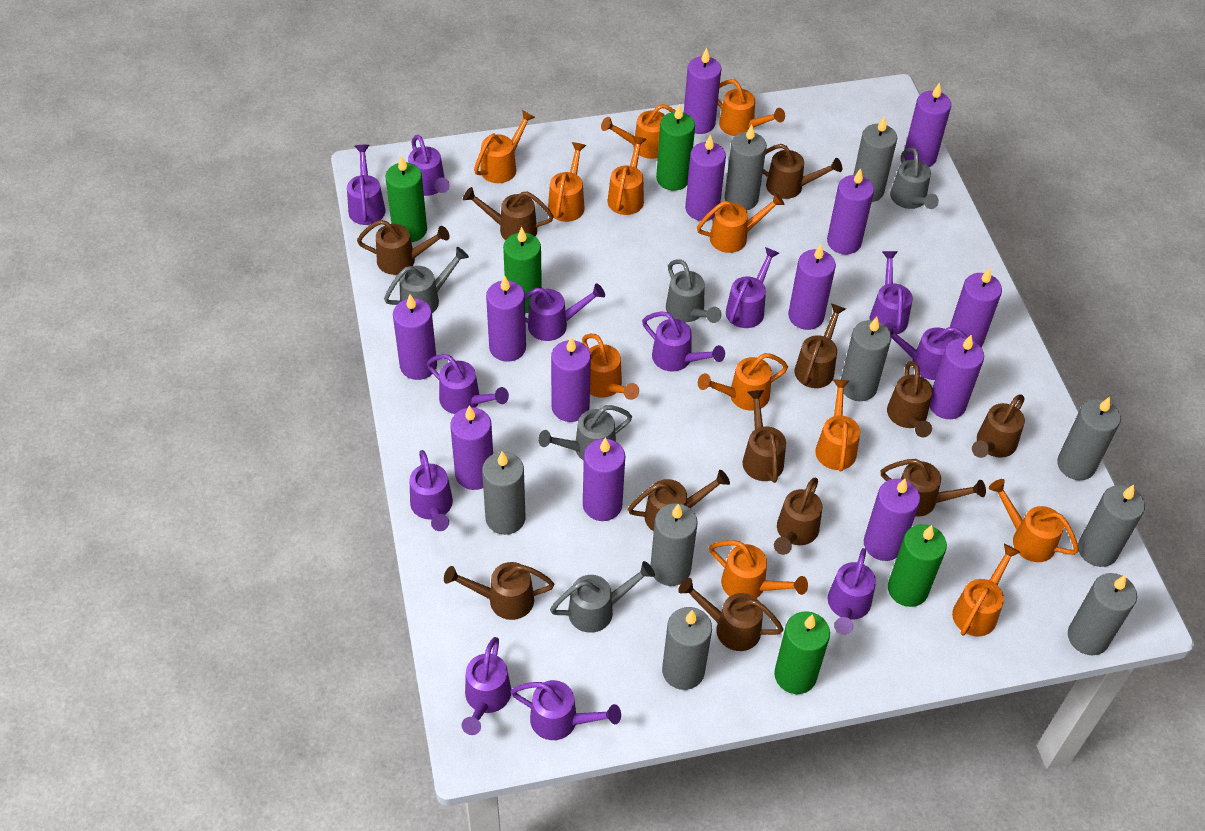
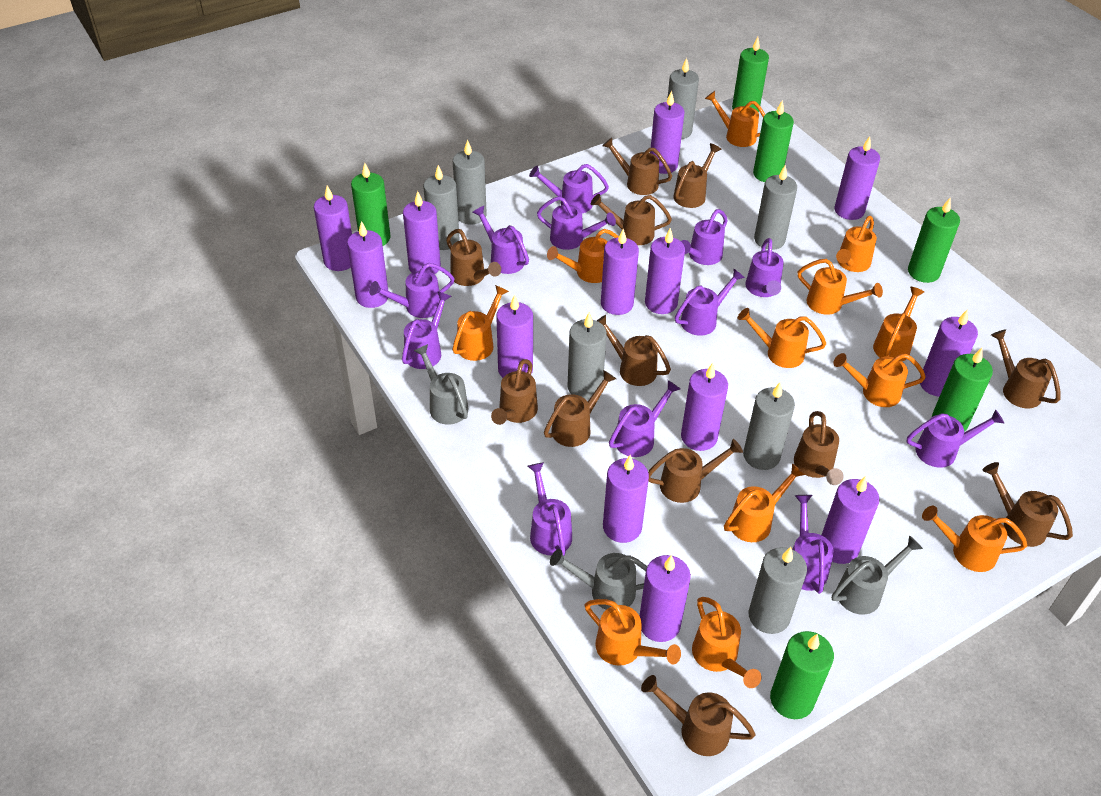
green candle: [385,156,427,242] [503,227,542,313] [656,104,695,191] [774,611,830,694] [888,524,947,607] = 5 -> [351,163,391,246] [732,37,769,112] [753,100,794,182] [770,631,834,719] [908,197,960,283] [932,348,993,432] = 6
grey candle: [482,451,526,535] [650,503,698,586] [662,607,712,690] [725,124,767,210] [841,317,891,401] [853,116,897,202] [1057,397,1121,480] [1068,573,1137,655] [1078,485,1145,567] = 9 -> [423,165,460,250] [453,140,487,225] [567,312,607,400] [667,58,699,139] [743,382,795,470] [749,547,807,634] [754,165,797,250] = 7
grey watering can: [384,247,469,313] [538,405,632,460] [550,561,655,633] [666,259,722,323] [890,147,939,209] = 5 -> [414,344,468,424] [550,549,647,610] [832,535,923,615] = 3

